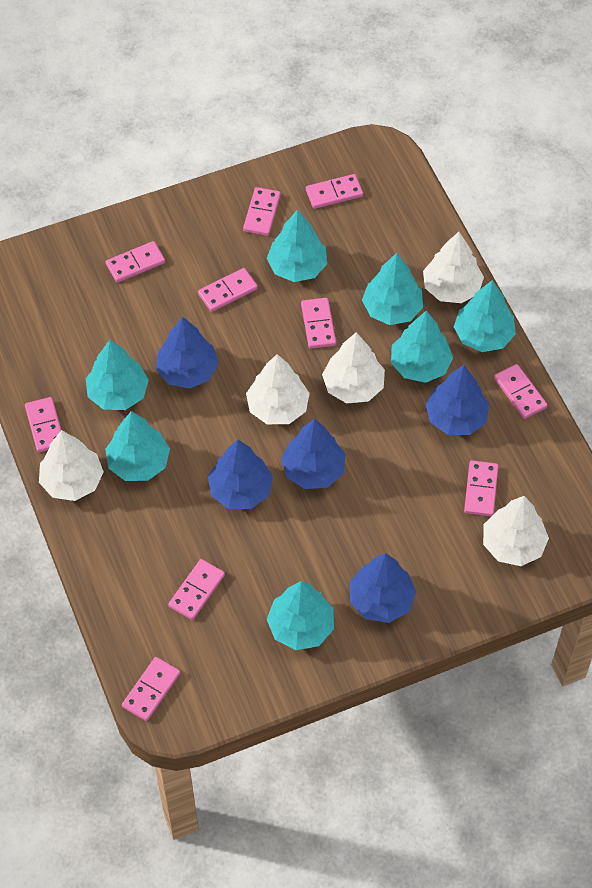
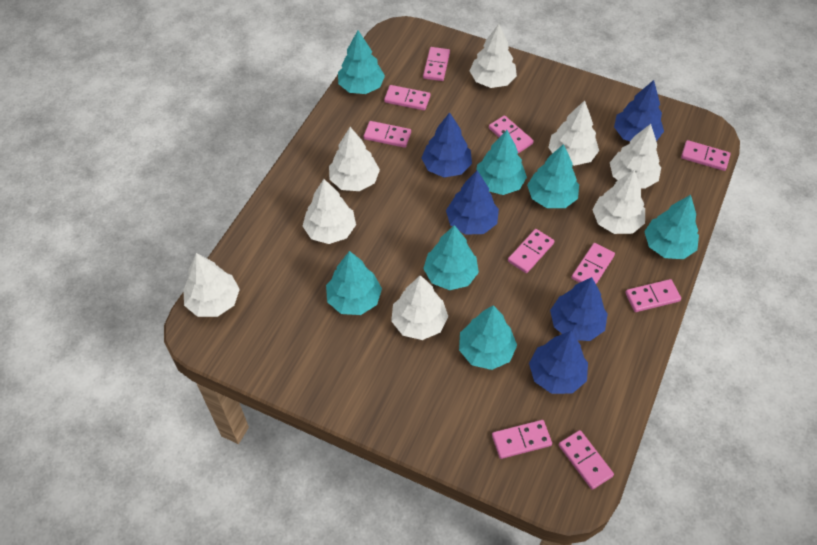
white tree: [39,430,104,501] [246,354,310,424] [322,332,385,403] [423,232,484,303] [483,496,549,566] = 5 -> [183,253,240,317] [303,179,356,244] [329,127,380,191] [391,275,449,340] [470,24,517,88] [548,100,599,166] [592,170,645,234] [610,124,661,189] = 8

